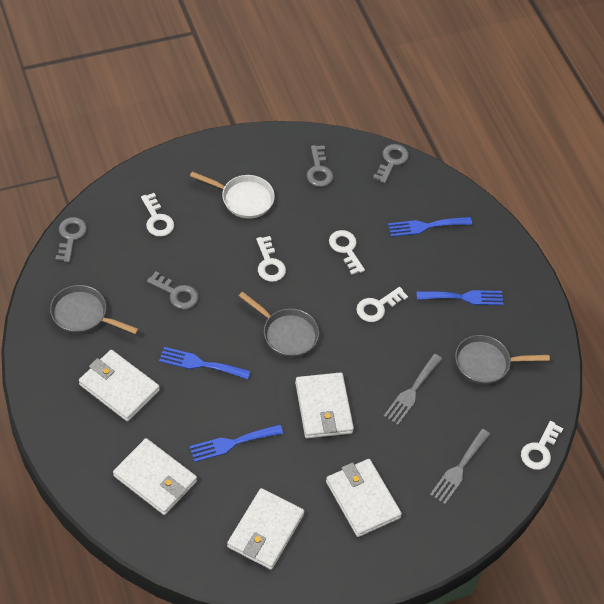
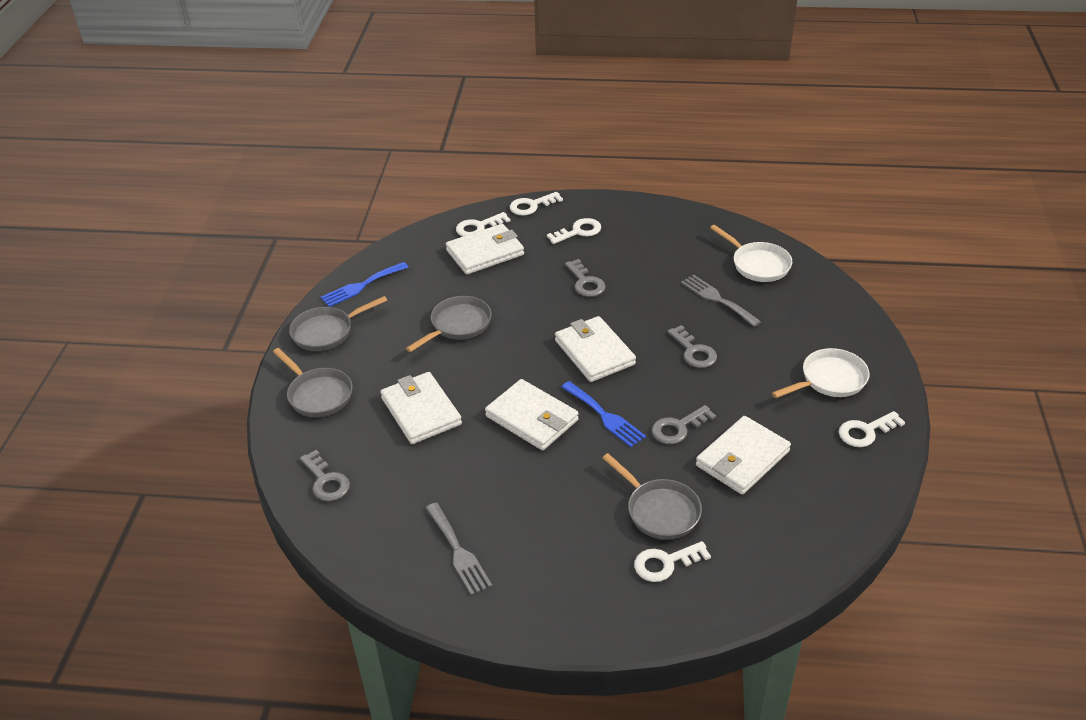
blue fork: [159,347,250,380] [189,425,283,462] [388,217,472,237] [416,290,503,305] = 4 -> [321,262,409,307] [562,381,646,447] = 2
grey pan: [50,285,139,334] [239,291,319,357] [455,335,550,384] = 3 -> [273,348,353,417] [289,296,387,351] [406,296,492,352] [602,453,702,540] = 4
white pan: [190,171,275,219] = 1 -> [710,225,792,282] [772,348,870,398] = 2

